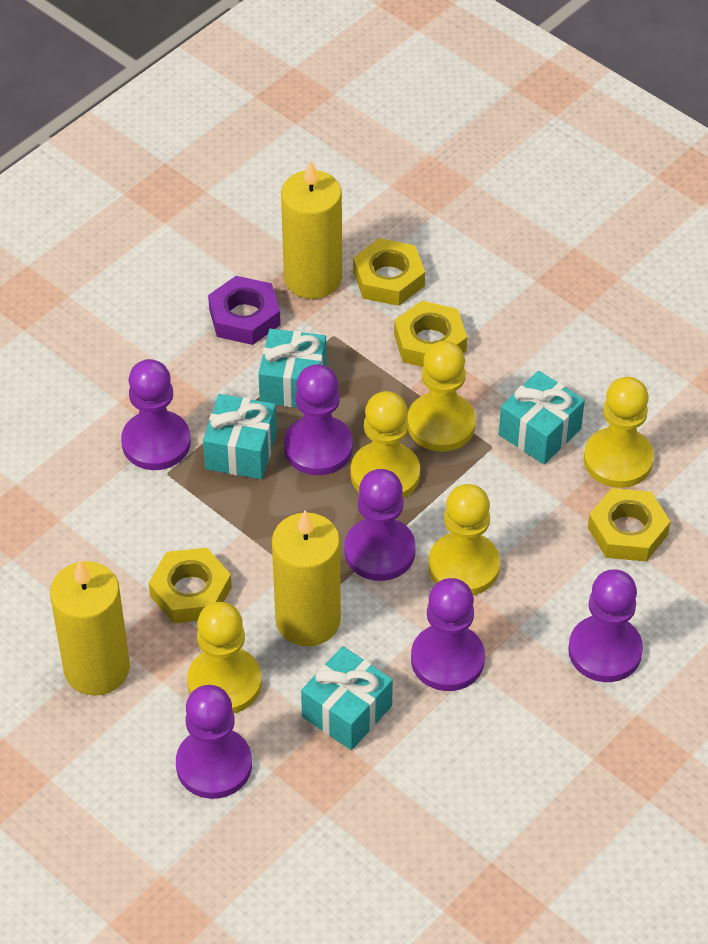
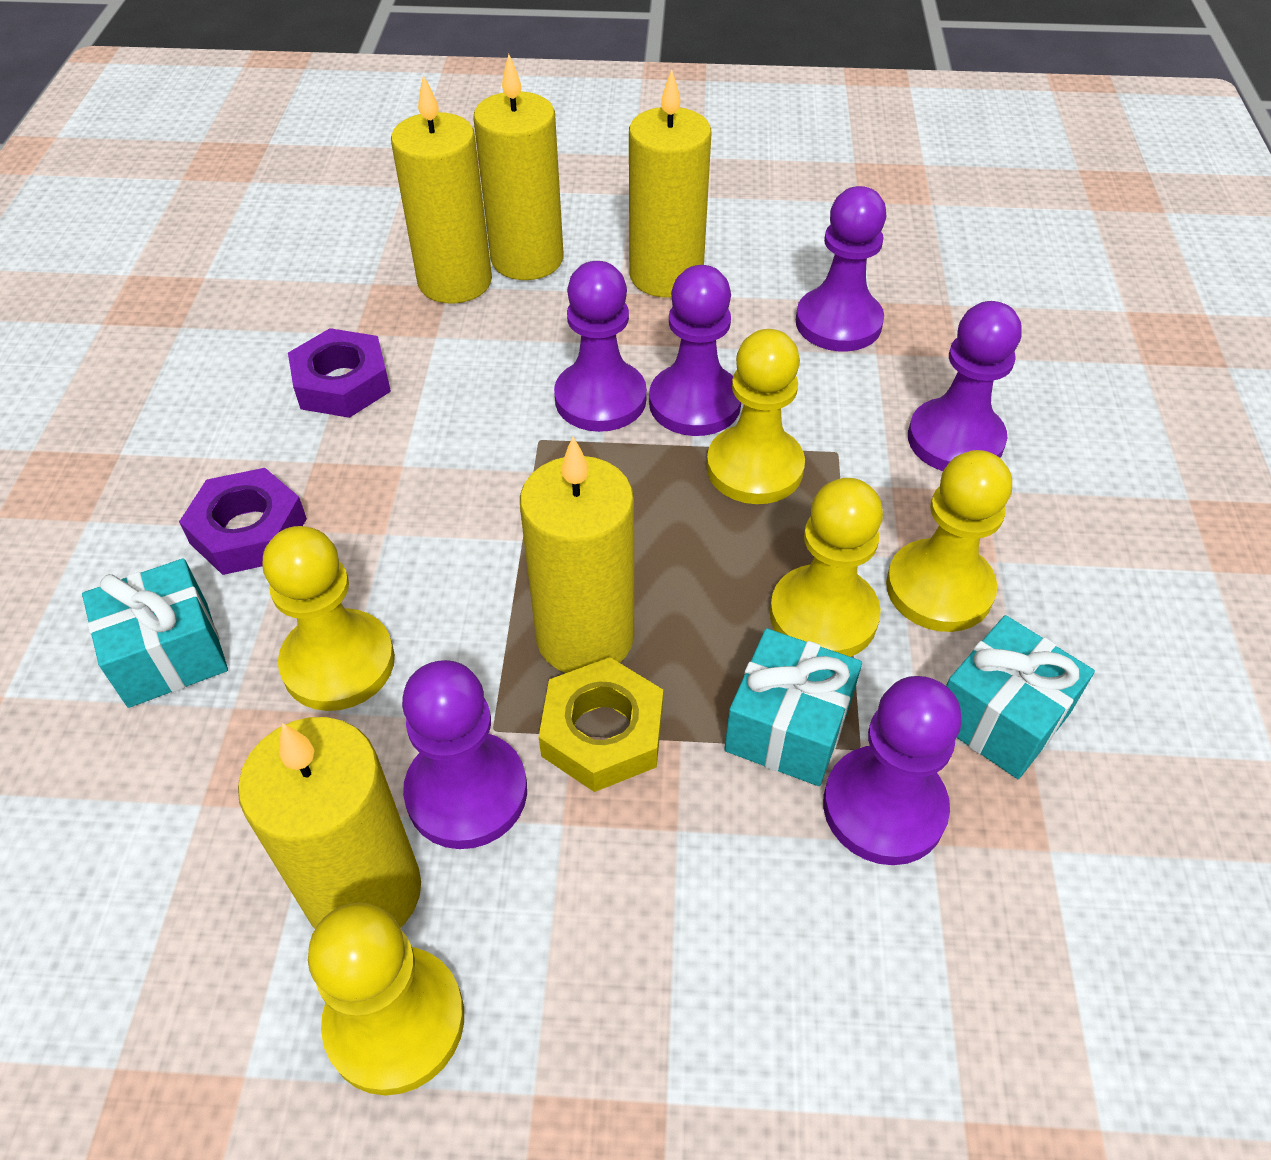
purple nut: [208,276,281,345] = 1 -> [179,468,307,575] [288,328,391,418] = 2
turquoise gift: [203,394,277,479] [258,329,327,408] [301,646,393,750] [499,371,585,465] = 4 -> [82,558,228,708] [724,628,862,786] [946,615,1095,779] = 3
yellow candle: [50,560,130,696] [272,510,341,646] [281,160,342,299] = 3 -> [238,717,421,929] [391,75,492,304] [473,54,563,280] [520,437,634,673] [629,69,711,297] = 5
yellow nut: [149,548,232,623] [353,238,425,306] [394,301,467,367] [588,488,670,562] = 4 -> [539,657,663,792] = 1

